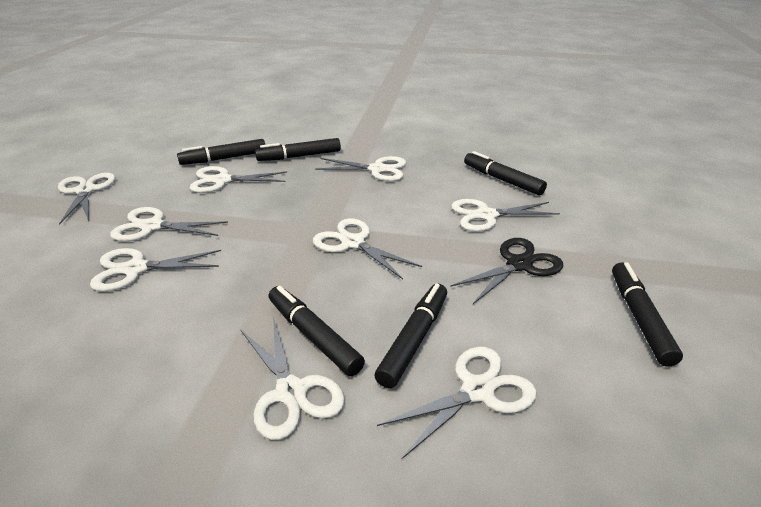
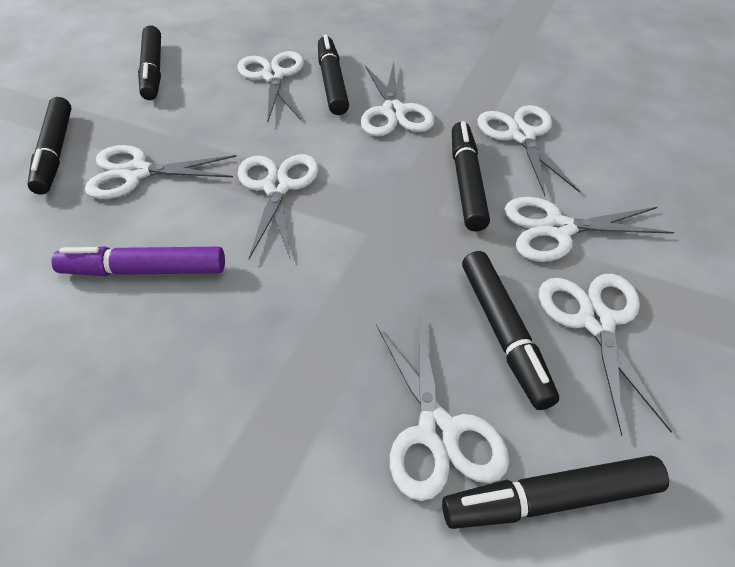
black scissors: [450,238,563,304] = 1 -> none = 0
purple marker: none = 0 -> [51,246,225,276] = 1
white scissors: [58,172,116,225] [90,248,221,292] [110,207,228,241] [190,166,287,193] [240,317,345,440] [313,218,422,279] [315,156,406,181] [377,346,537,459] [451,199,560,232] = 9 -> [85,145,237,199] [237,51,304,121] [238,154,319,259] [360,62,435,136] [376,314,509,501] [477,105,580,196] [504,197,674,262] [539,274,672,436] = 8

